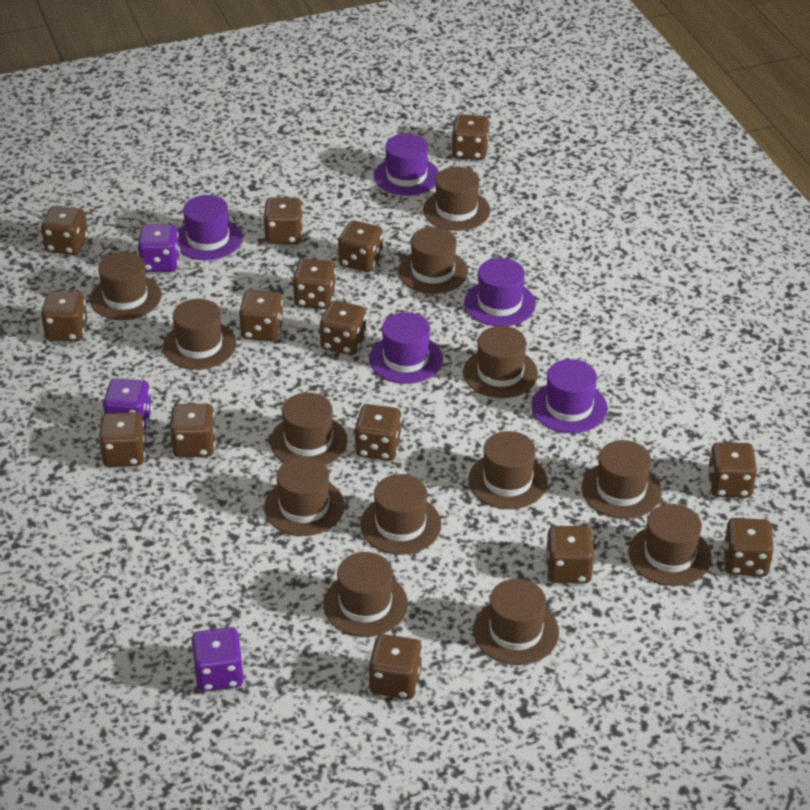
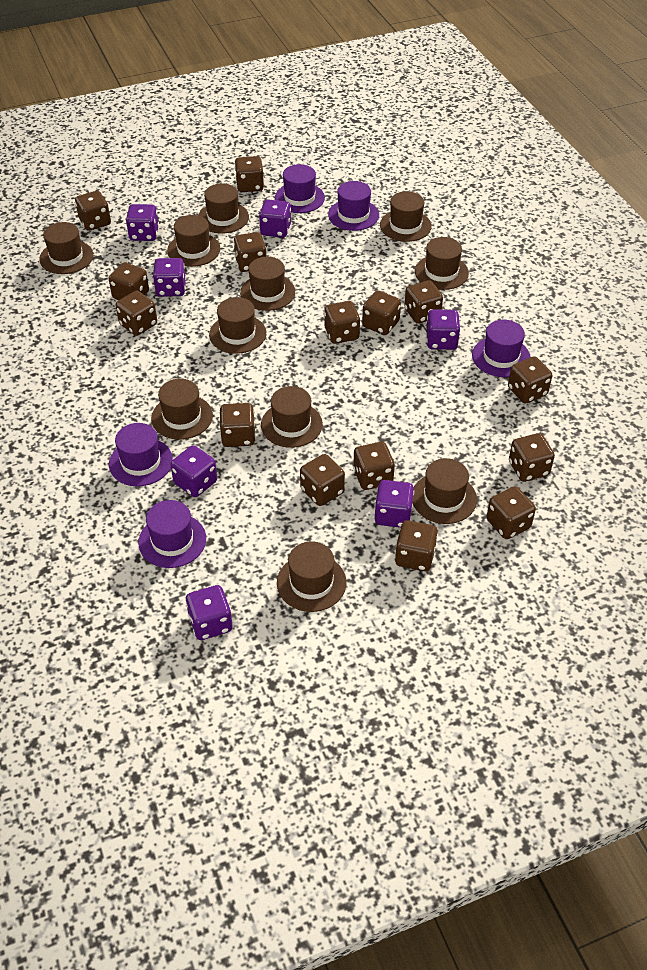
brown hat: [90,252,161,320] [163,299,236,370] [264,457,345,536] [270,393,348,465] [323,552,408,637] [360,474,441,555] [398,227,468,294] [423,167,490,231] [463,326,538,398] [468,431,548,509] [473,579,559,665] [582,440,662,519] [629,504,712,586] = 13 -> [39,222,93,274] [151,379,213,440] [167,215,220,267] [198,183,249,233] [209,297,266,354] [240,257,295,311] [261,386,323,448] [277,541,347,612] [380,191,432,242] [413,458,477,524] [415,237,469,290] = 11
purple dice: [103,378,152,431] [138,224,180,272] [191,627,244,692] = 3 -> [126,204,159,241] [153,258,186,297] [170,445,217,497] [186,585,232,640] [259,199,291,238] [374,480,414,528] [426,310,460,350] = 7

